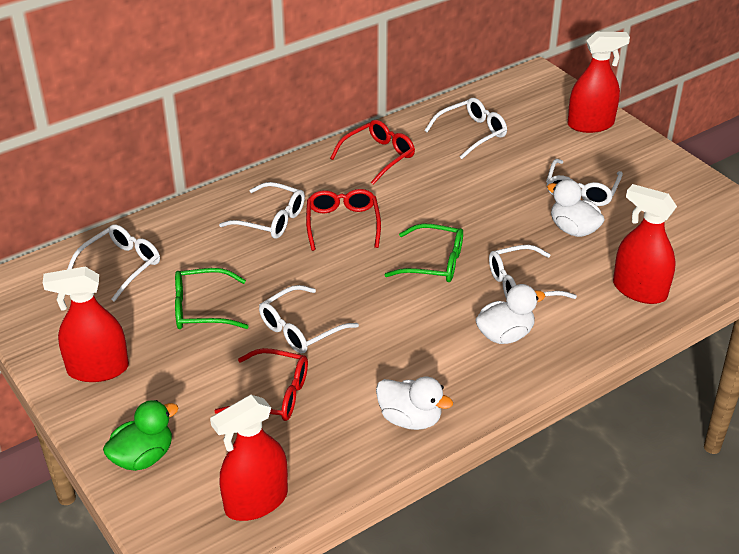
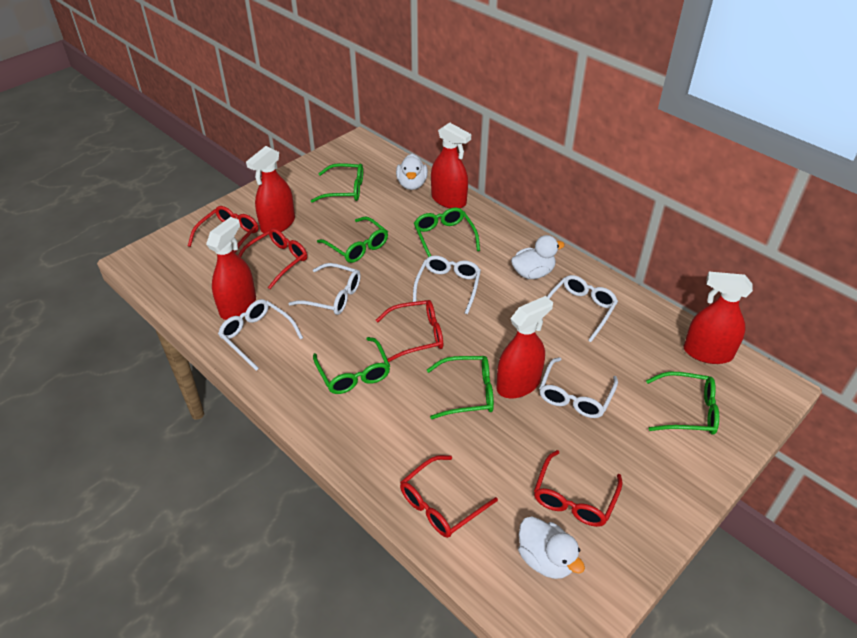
green duck: [103,400,179,471] = 1 -> none = 0
green glasses: [175,268,249,329] [384,224,463,282] = 2 -> [311,163,363,203] [313,337,390,394] [317,217,388,263] [414,207,480,257] [427,356,494,419] [646,372,719,435] = 6
red glasses: [215,348,308,421] [306,189,381,251] [330,120,415,185] = 3 -> [188,206,259,253] [238,228,307,289] [376,300,443,362] [400,455,498,538] [534,450,623,527] = 5
red spray bottle: [43,267,129,382] [210,395,288,521] [567,32,630,133] [613,184,677,304] = 4 -> [206,217,256,320] [246,146,295,235] [431,122,471,208] [496,296,553,398] [684,272,753,364] = 5
white glasses: [67,224,160,302] [219,182,305,239] [259,285,359,354] [425,98,507,159] [489,245,577,299] [546,159,623,206] = 6 -> [218,299,303,371] [288,263,361,315] [413,256,481,314] [539,357,618,418] [542,275,618,342] = 5

